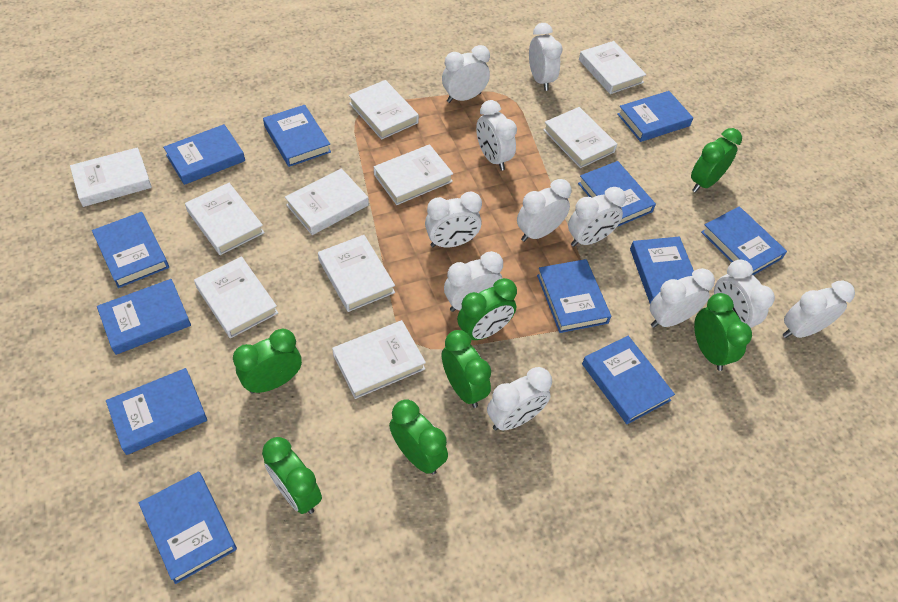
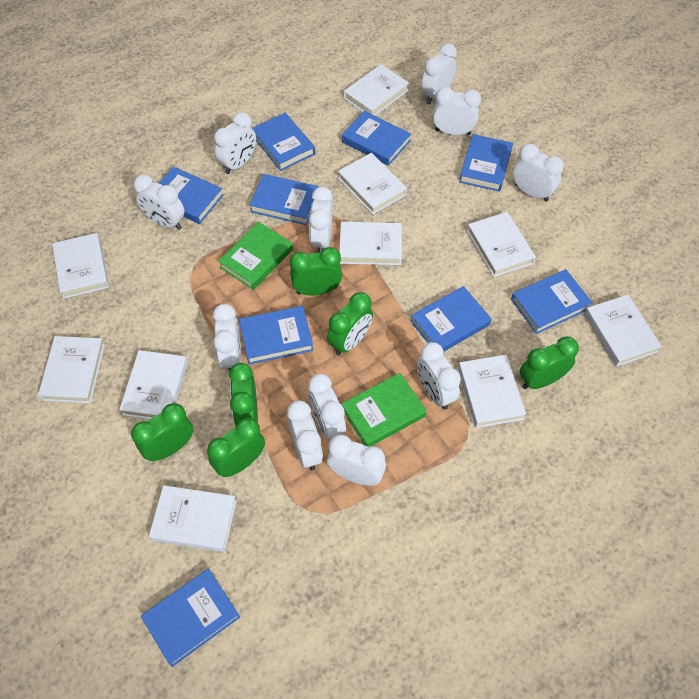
blue book: [92,212,169,288] [97,279,191,355] [106,368,207,455] [139,472,237,584] [163,124,245,185] [263,105,331,167] [537,259,611,333] [578,161,656,227] [582,336,675,424] [617,91,693,142] [630,237,694,304] [701,206,787,275] = 12 -> [141,569,240,667] [159,167,223,224] [239,306,313,364] [249,174,319,225] [252,113,315,171] [342,111,411,166] [411,286,492,351] [459,134,513,192] [511,269,593,334] = 9
green book: none = 0 -> [218,222,293,290] [341,373,427,447] = 2
green clock: [233,329,302,394] [262,437,322,514] [389,399,448,475] [442,330,491,408] [457,278,517,340] [691,128,742,192] [694,293,752,371] = 7 -> [131,403,193,461] [207,418,265,477] [229,363,258,425] [290,247,342,295] [327,292,373,355] [520,336,579,389] = 6

